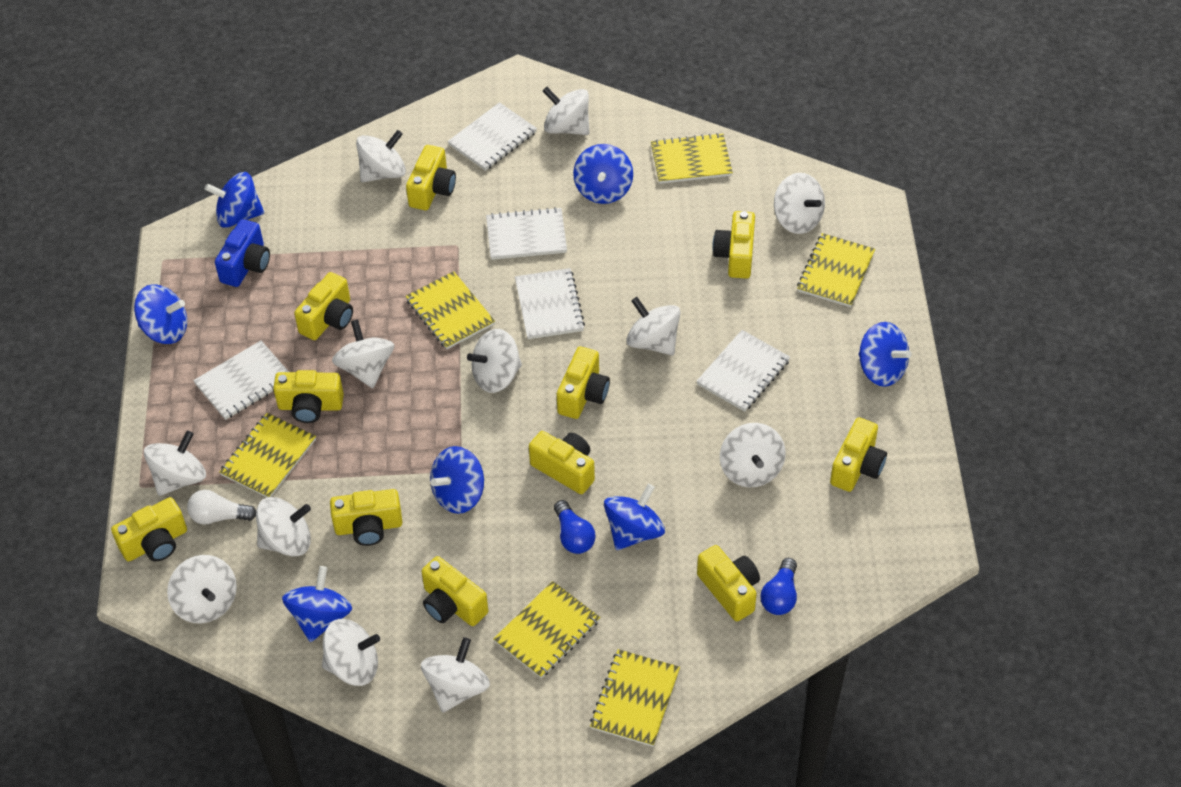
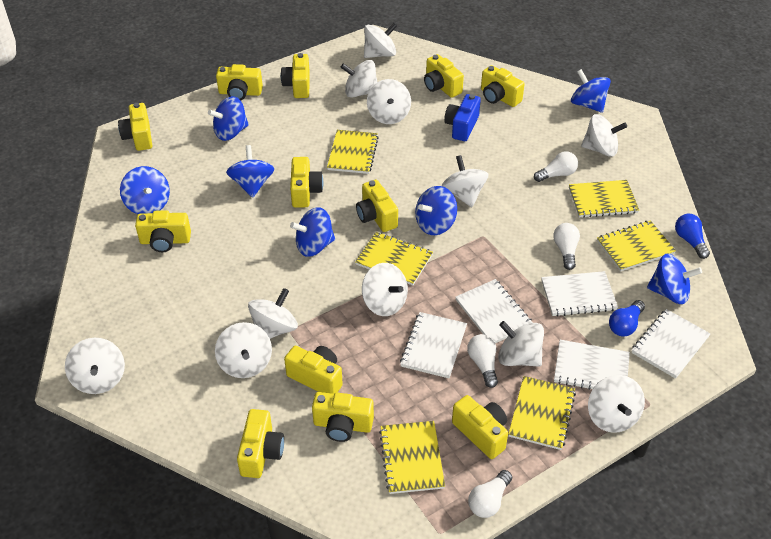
white light bulb: [187,490,256,525] = 1 -> [467,334,498,388] [468,470,512,518] [534,151,578,182] [553,223,580,270] = 4
white spinning top: [144,430,206,496] [167,555,237,623] [256,497,311,557] [322,619,380,686] [332,319,394,388] [356,130,406,182] [421,637,490,713] [467,329,522,393] [543,87,590,135] [626,297,681,356] [720,423,785,487] [774,173,825,234] = 12 -> [65,338,125,394] [215,322,272,378] [248,288,298,339] [341,60,377,98] [362,263,408,316] [364,23,397,58] [367,79,411,124] [442,155,489,207] [498,321,544,367] [581,114,627,157] [588,375,645,433] = 11
yellow camera: [111,497,187,561] [273,370,344,423] [294,272,353,340] [330,489,402,546] [406,145,456,210] [421,556,488,626] [529,431,595,494] [557,347,610,419] [697,545,760,621] [712,211,755,279] [830,417,887,492] = 11 -> [118,103,152,151] [135,210,191,252] [216,64,263,101] [237,409,284,478] [281,53,310,98] [284,346,343,394] [290,157,323,208] [312,392,374,442] [356,180,398,232] [424,54,464,98] [452,395,508,459] [481,65,525,107] = 12

